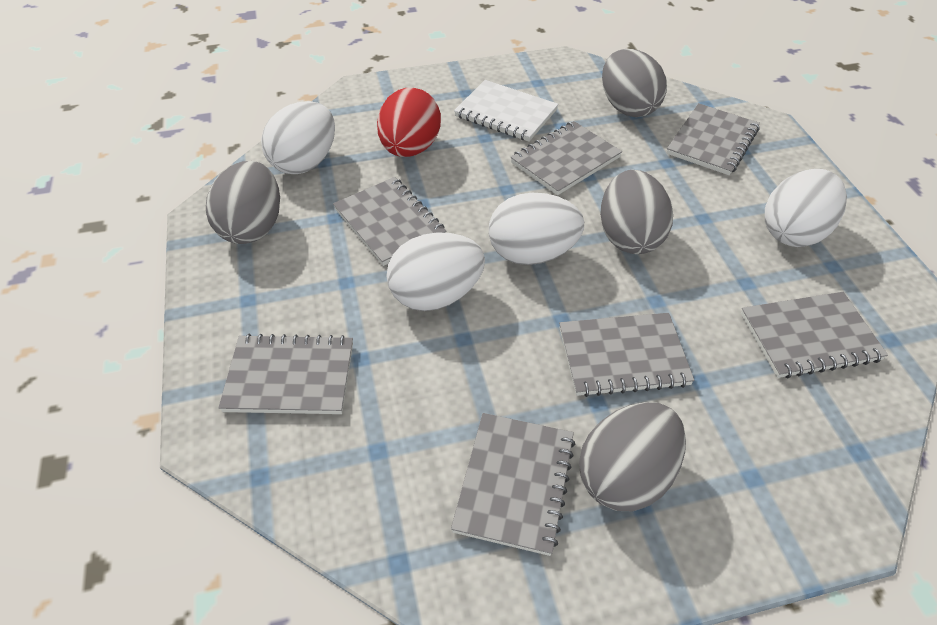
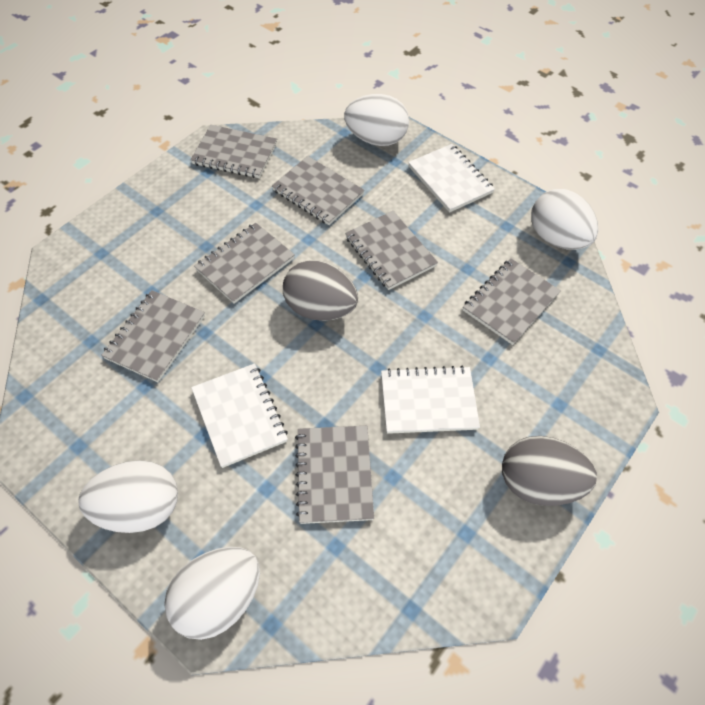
grey egg: [206,161,280,244] [579,402,686,511] [600,170,673,254] [602,49,667,117] = 4 -> [283,260,358,321] [502,436,597,506] = 2
red egg: [377,88,441,157] = 1 -> none = 0
white notebook: [454,80,558,142] = 1 -> [191,363,288,468] [381,366,480,434] [408,144,495,213] = 3

